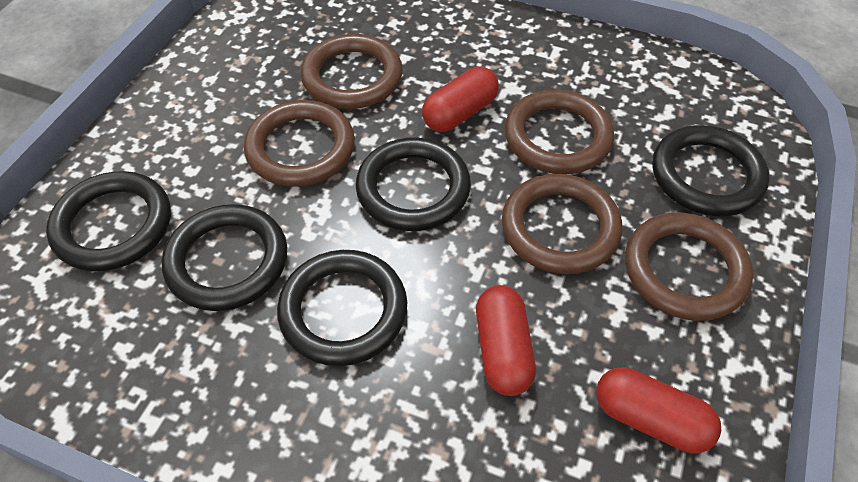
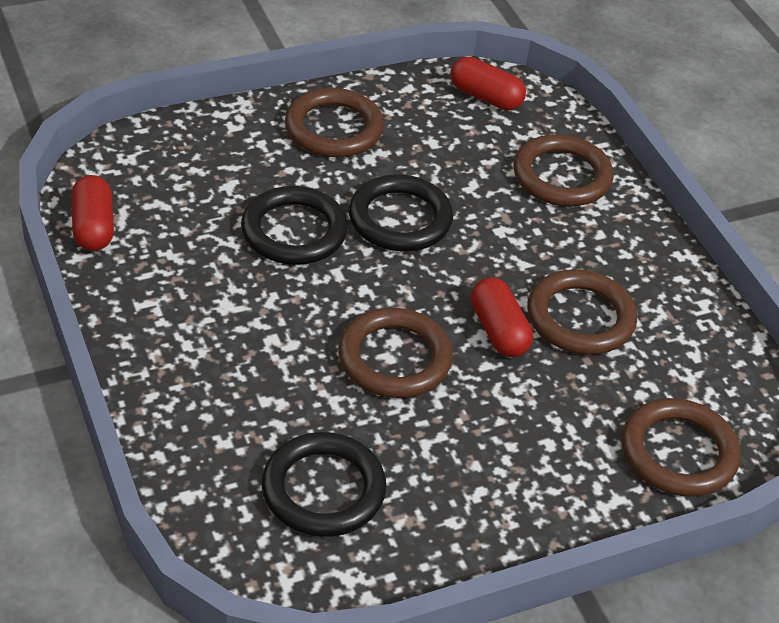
black ring: [46,171,171,271] [161,204,287,311] [277,250,407,366] [356,138,471,231] [652,125,770,216] = 5 -> [241,186,348,265] [262,432,387,537] [349,174,453,251] = 3

